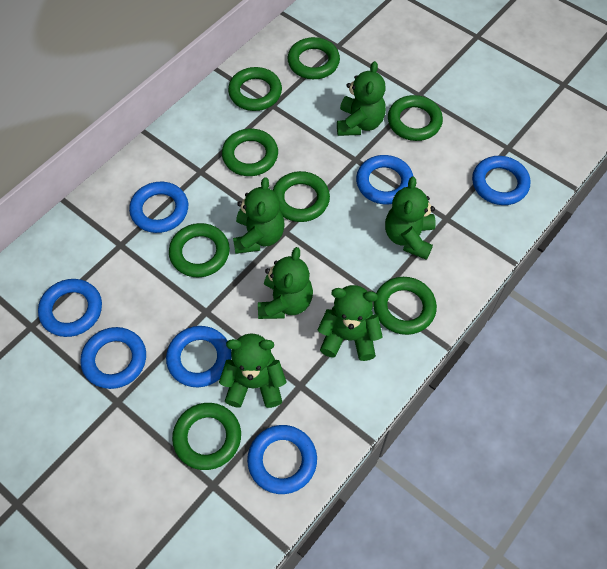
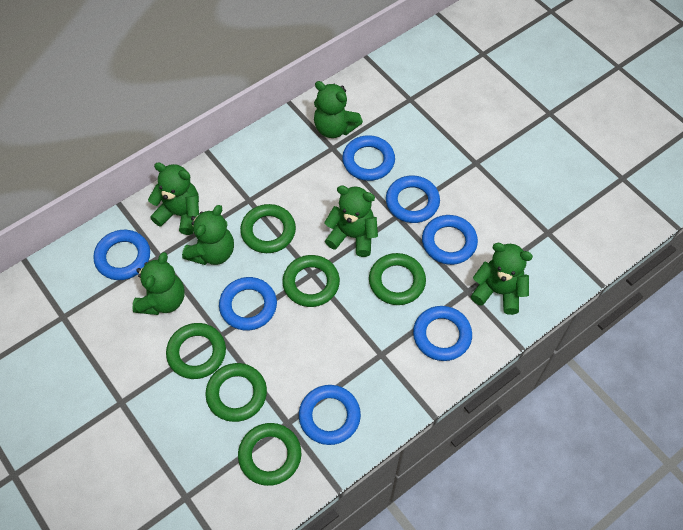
green ring: [169,223,230,277] [172,403,241,470] [222,129,278,176] [228,67,282,111] [273,171,330,222] [288,37,340,79] [373,277,437,335] [388,95,443,141] = 8 -> [166,323,226,379] [205,363,267,422] [238,423,301,486] [240,204,296,253] [282,255,340,307] [369,253,426,305] = 6

